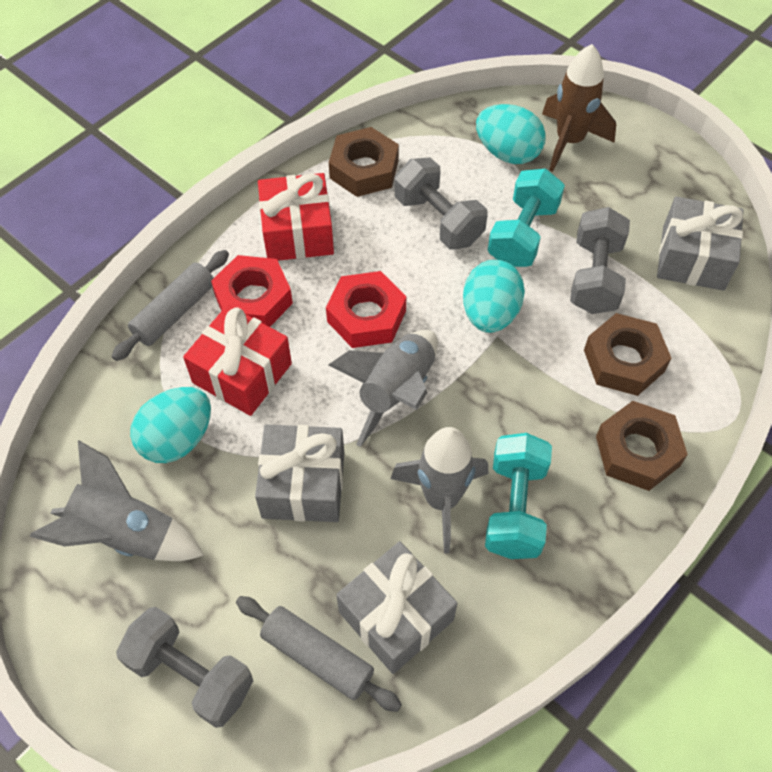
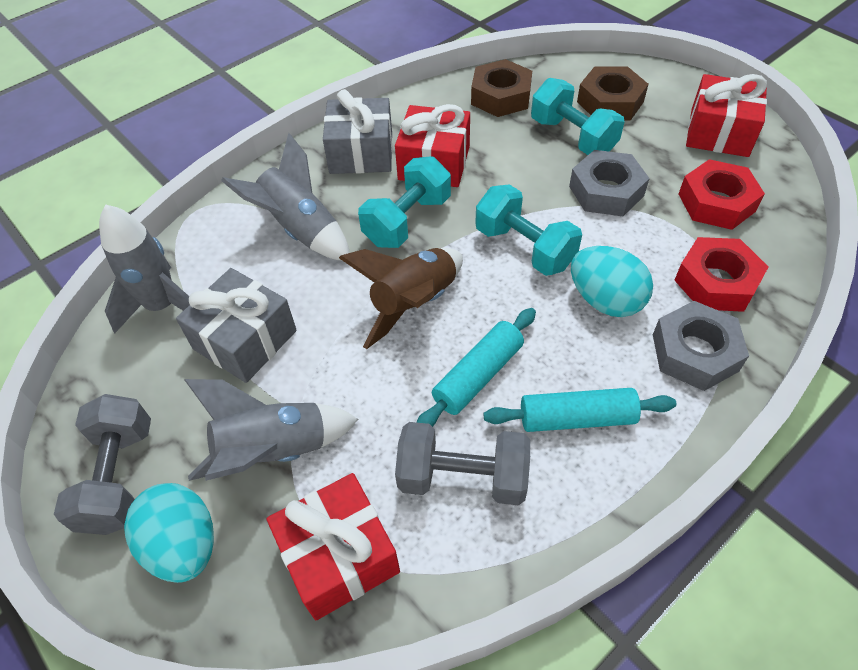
brown nut: [329,127,399,197] [584,313,672,396] [596,401,688,491] = 3 -> [471,59,532,117] [577,67,648,120] = 2
grey dumbbell: [116,607,253,728] [395,158,488,250] [570,207,630,314] = 3 -> [54,394,151,535] [395,422,530,505] = 2
grey gift: [255,424,344,522] [336,541,457,674] [657,197,743,291] = 3 -> [176,268,297,383] [323,89,393,174] = 2
grey nut: none = 0 -> [569,150,650,216] [653,301,749,391] = 2
grey rolling pin: [111,250,229,361] [236,596,402,712] = 2 -> none = 0
red gift: [183,305,292,416] [258,173,334,261] = 2 -> [267,473,400,620] [395,104,470,187] [686,74,767,157] = 3
turquoise dumbbell: [485,433,552,559] [488,168,565,267] = 2 -> [358,156,451,248] [475,184,582,276] [531,78,625,155] = 3
turquoise egg: [130,387,211,463] [463,260,525,333] [476,104,546,164] = 3 -> [124,483,214,583] [571,246,653,317] = 2
turquoise rolling pin: none = 0 -> [417,308,536,427] [484,388,676,432] = 2

